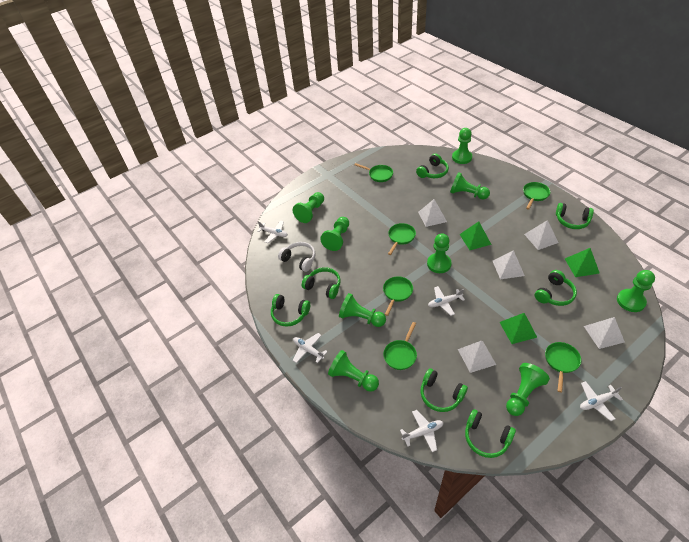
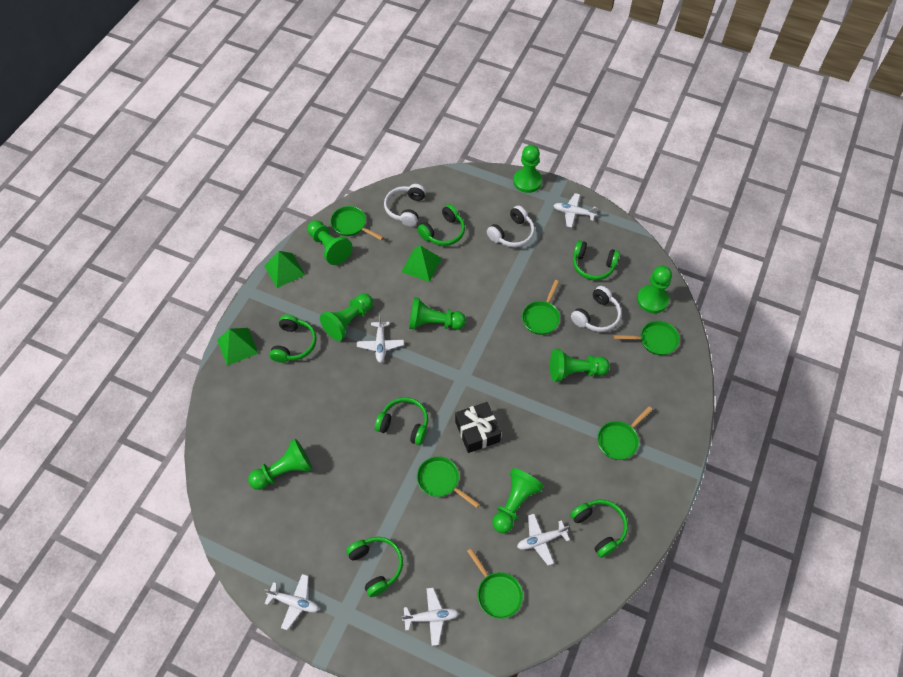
black gift: none = 0 -> [455,402,501,453] = 1
green headphones: [271,294,310,326] [302,267,341,299] [416,153,449,178] [420,368,468,412] [465,409,516,458] [535,270,577,306] [556,203,594,229] = 7 -> [269,314,317,363] [346,537,403,597] [375,397,428,445] [417,204,465,246] [570,499,628,558] [573,240,620,280] = 6
green pawn: [293,192,324,223] [320,217,349,251] [328,350,379,392] [339,293,386,327] [427,233,452,273] [450,172,490,200] [452,128,472,164] [506,363,550,416] [617,270,655,312] = 9 -> [248,439,312,490] [307,220,352,265] [320,293,373,341] [409,297,466,330] [492,468,544,533] [513,145,542,193] [550,349,610,382] [637,266,672,313] = 8
white headphones: [278,242,315,272] = 1 -> [384,184,426,226] [487,206,535,247] [571,286,621,332] = 3
white pyramid: [418,199,447,227] [458,341,496,373] [493,250,525,279] [524,220,558,250] [584,317,625,349] = 5 -> none = 0

